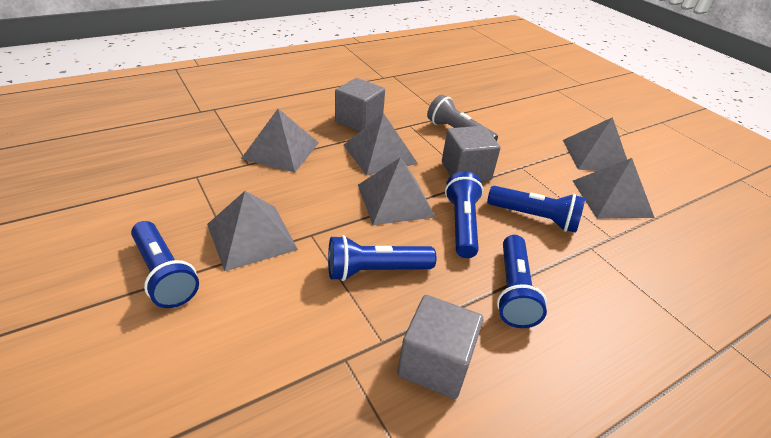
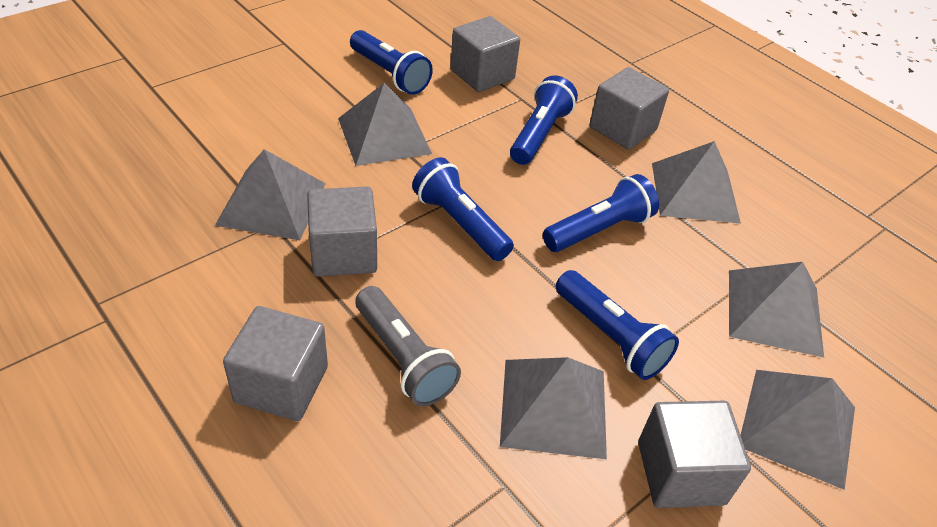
grey cube: [335,78,385,132] [397,295,483,399] [442,126,501,181] = 3 -> [223,306,328,421] [307,186,377,277] [450,16,520,92] [589,67,669,150] [638,401,751,508] = 5

